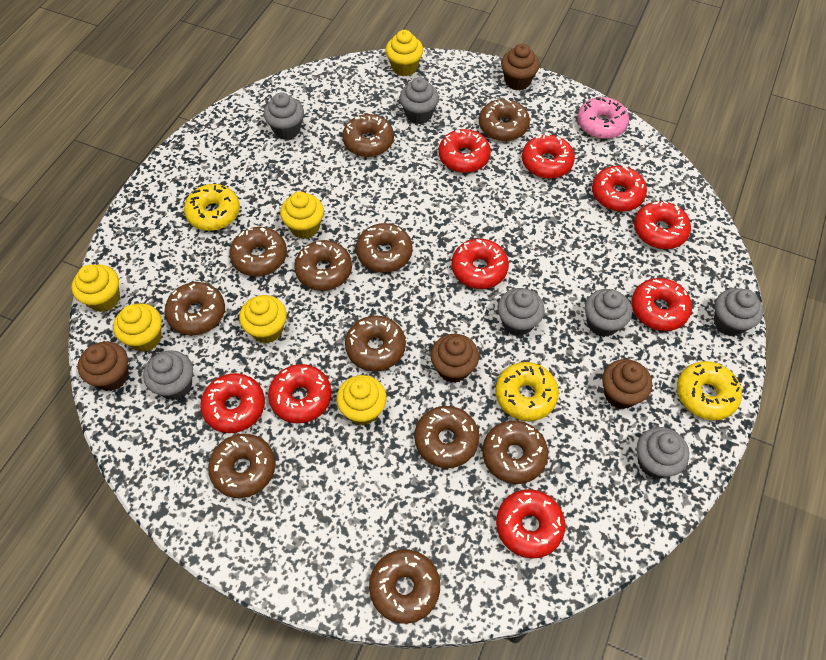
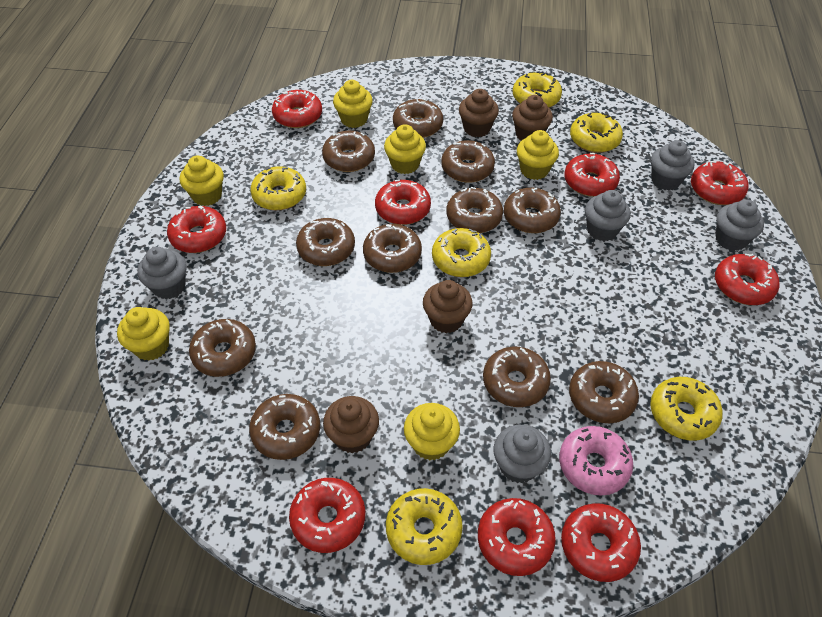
grey cupcake: [143,350,193,400] [264,92,304,140] [400,77,439,124] [498,288,545,336] [585,289,632,337] [637,427,689,479] [714,288,763,336] = 7 -> [137,247,187,299] [493,425,551,483] [585,190,631,241] [651,140,694,190] [715,199,764,251] = 5
yellow donut: [184,184,240,231] [495,362,559,421] [677,361,742,420] = 3 -> [250,166,306,210] [386,488,463,565] [432,228,491,277] [513,72,562,108] [570,113,623,153] [650,377,723,441] = 6

